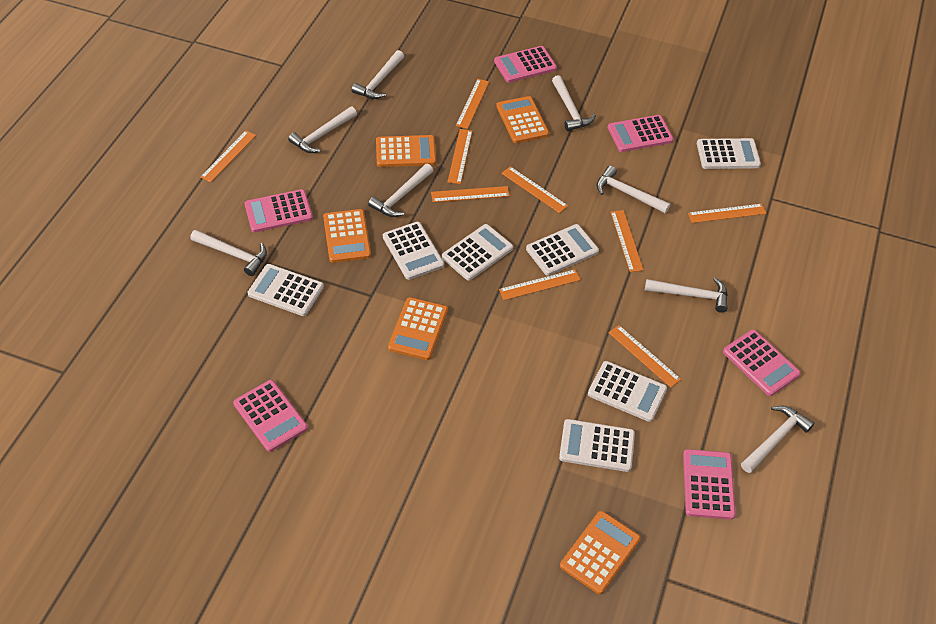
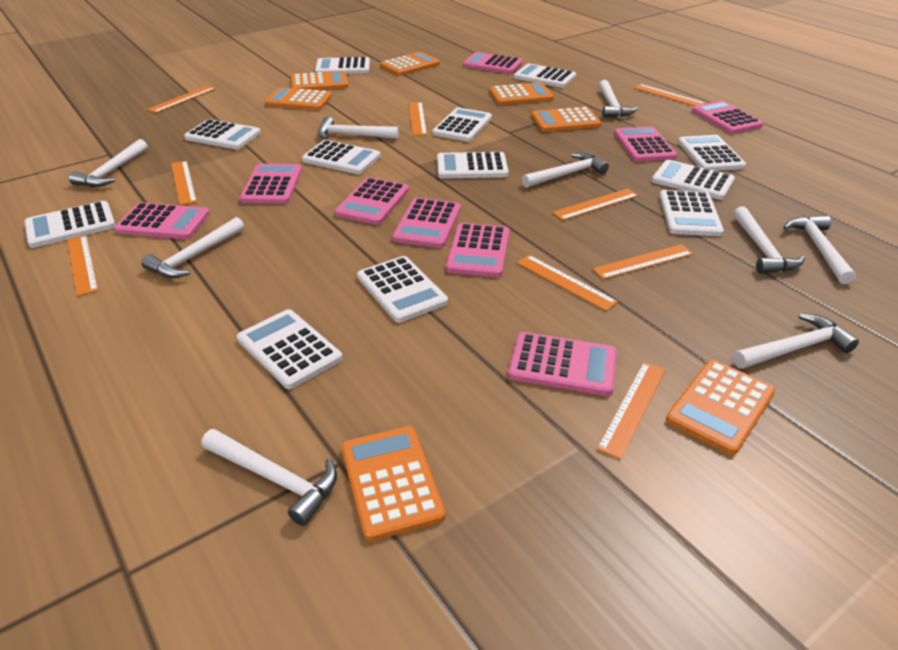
orange calculator: [323,209,371,263] [376,135,436,167] [388,297,448,360] [496,96,549,143] [560,511,641,594] = 5 -> [265,87,332,110] [291,71,349,90] [341,426,446,541] [380,52,440,76] [489,82,554,105] [531,107,601,132] [666,360,775,455] = 7
pink calculator: [233,380,308,452] [244,189,313,233] [494,46,557,83] [608,115,674,152] [683,449,736,520] [723,329,801,396] = 6 -> [114,202,210,239] [240,164,302,204] [335,177,409,225] [393,198,461,248] [446,223,510,277] [463,52,522,74] [508,332,617,396] [614,126,677,162] [692,101,763,134] = 9
white calculator: [248,264,324,316] [383,222,444,280] [442,224,513,281] [526,224,599,276] [559,419,635,472] [588,361,667,422] [697,138,761,169] = 7 -> [24,201,116,248] [184,119,261,149] [237,309,343,389] [302,140,381,174] [315,57,370,74] [357,256,448,323] [432,107,492,142] [437,152,509,179] [514,64,576,88] [652,160,735,200] [659,190,724,236] [678,135,746,171] = 12
white hammer: [190,230,267,276] [288,106,357,153] [352,50,404,99] [368,164,433,217] [552,75,596,131] [597,166,670,214] [645,278,728,313] [741,406,814,473] = 8 -> [69,139,148,187] [141,217,244,278] [201,429,337,526] [318,116,399,139] [522,153,609,188] [599,80,638,118] [733,206,805,274] [733,313,859,369] [783,216,856,284] = 9

